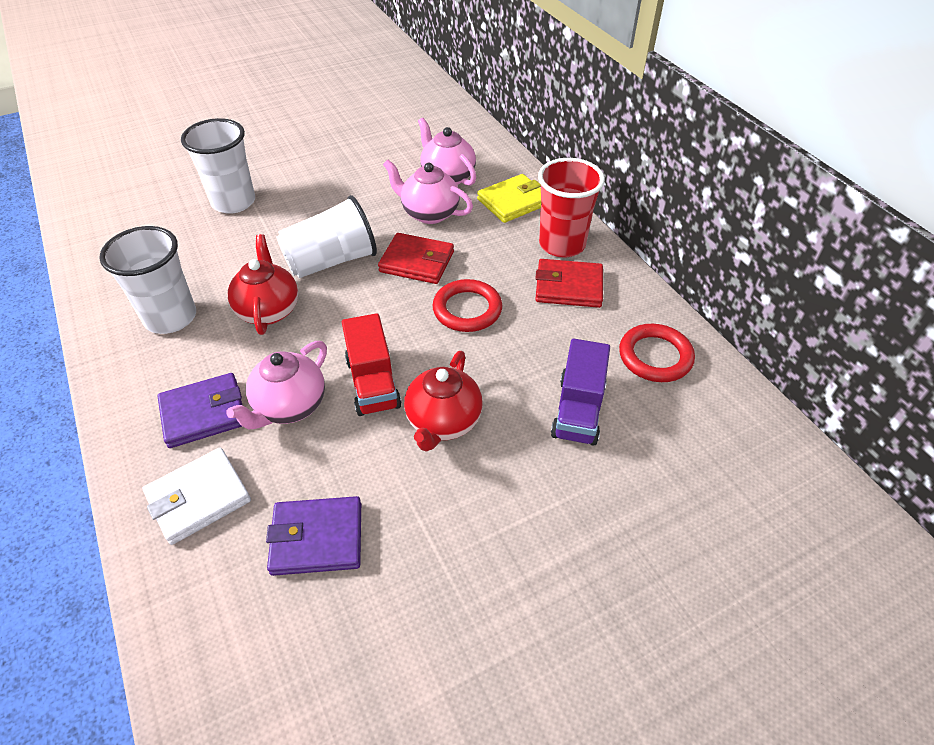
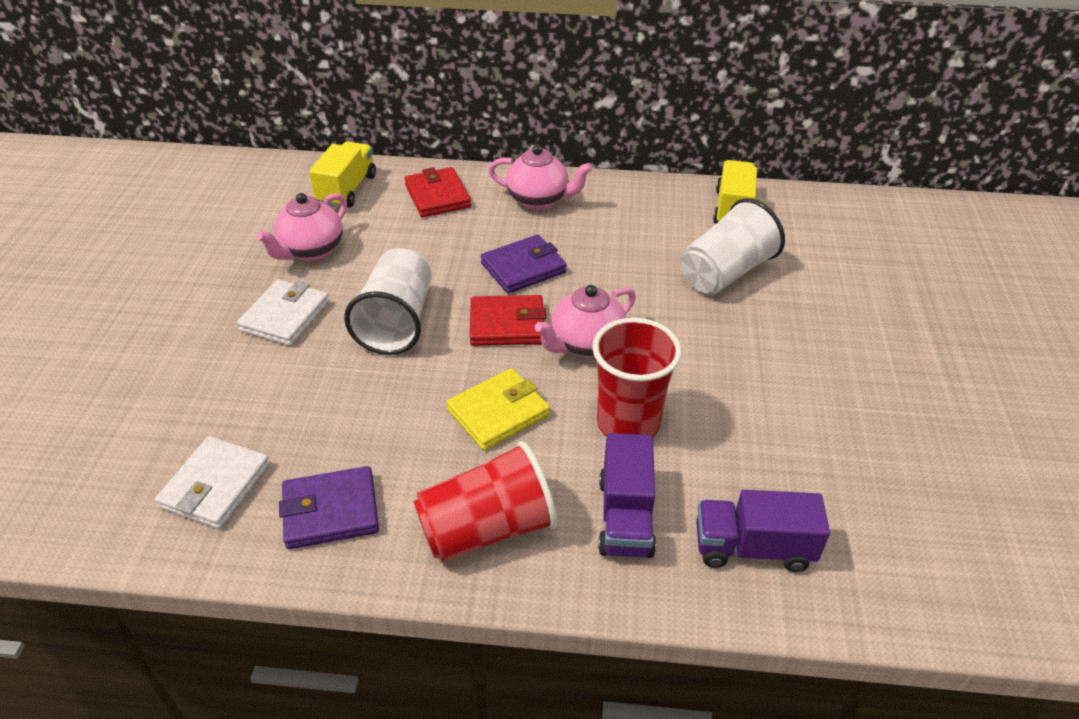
purple truck: [551,339,610,446] = 1 -> [598,433,656,558] [696,490,830,572] = 2
red cup: [538,158,605,258] = 1 -> [413,441,557,562] [592,318,682,437] = 2
red ring: [432,279,502,332] [619,324,695,382] = 2 -> none = 0
red teapot: [228,234,298,335] [404,351,483,452] = 2 -> none = 0
red truck: [342,313,402,416] = 1 -> none = 0
white cup: [99,226,196,334] [181,118,255,214] [276,195,377,278] = 3 -> [344,248,432,355] [680,198,785,295] = 2
white wallet: [143,448,251,545] = 1 -> [155,436,270,529] [237,279,329,346] = 2
yellow truck: none = 0 -> [309,142,376,208] [713,160,757,224] = 2

